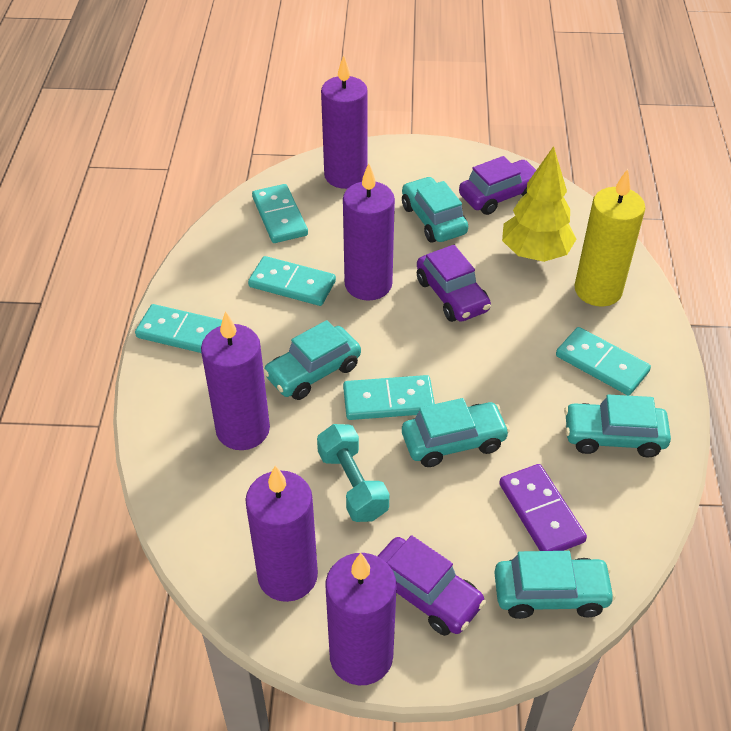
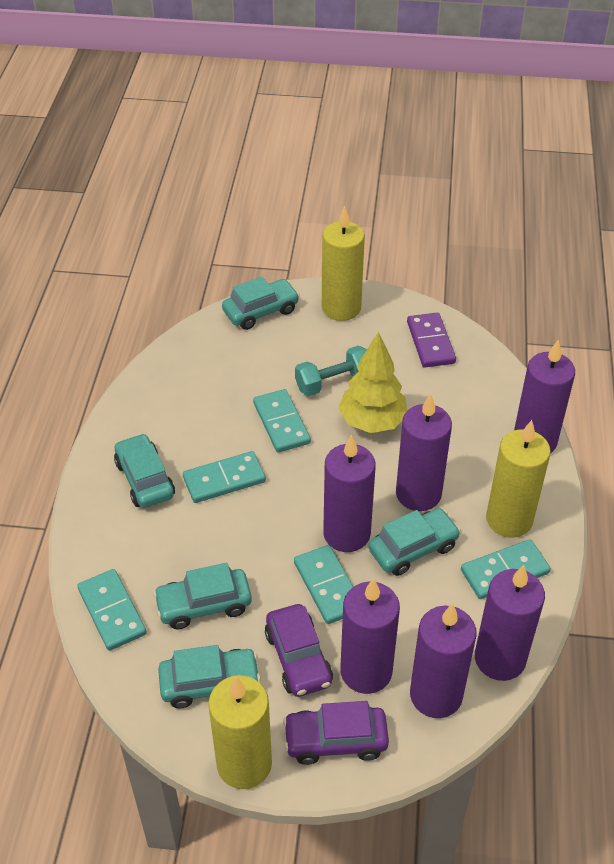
purple candle: [201,311,270,450] [245,465,318,602] [321,55,368,189] [325,553,397,685] [343,163,395,300] = 5 -> [323,434,376,552] [340,578,400,694] [396,394,452,511] [410,603,477,718] [475,565,545,681] [514,340,575,453] = 6
purple car: [377,535,486,636] [417,245,491,322] [459,156,536,215] = 3 -> [265,604,333,697] [283,701,389,765] = 2
yellow candle: [575,169,645,307] = 1 -> [208,675,272,789] [322,206,365,321] [486,420,551,538] = 3

